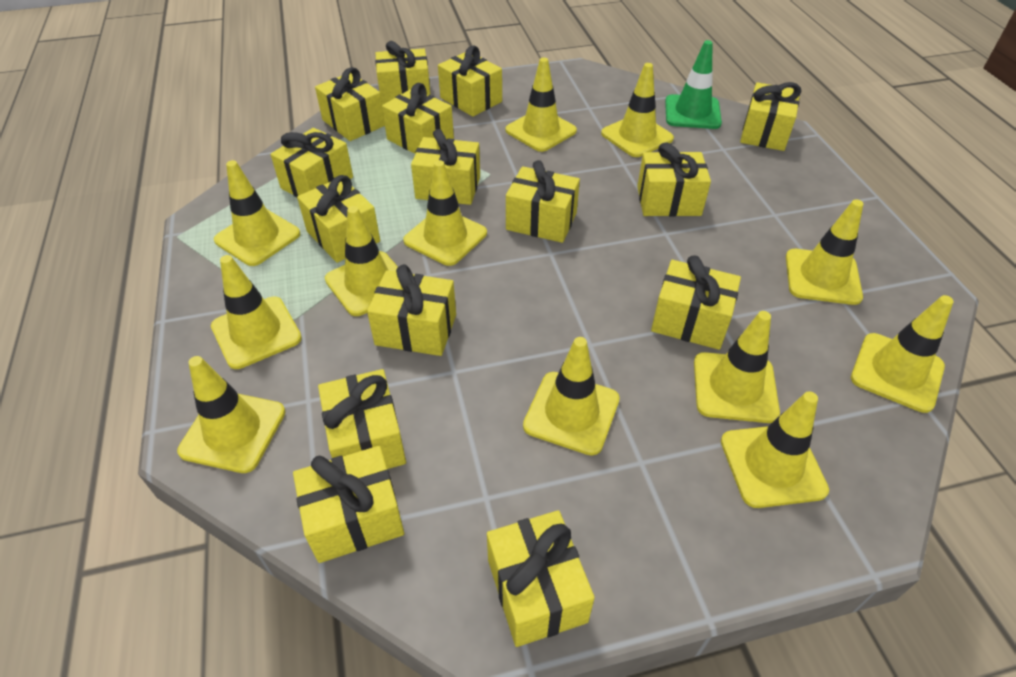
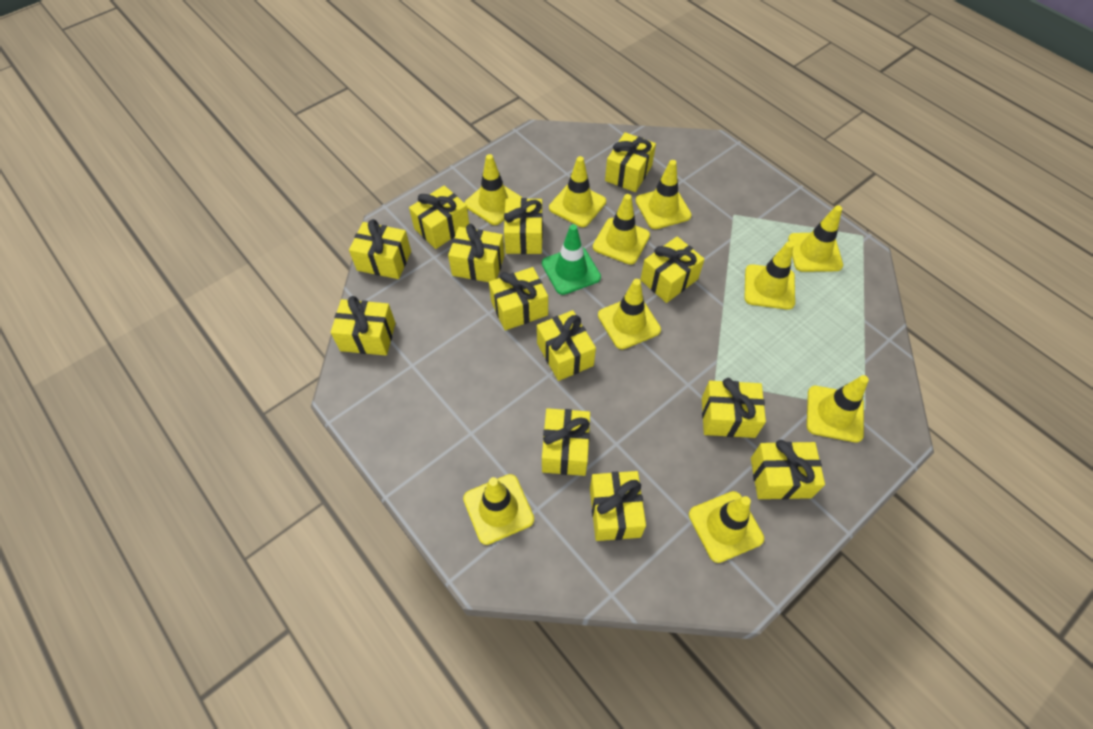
yellow gift: [270,128,353,197] [293,446,404,563] [297,175,380,263] [315,67,385,141] [318,369,406,469] [367,264,456,356] [375,41,430,105] [382,83,454,154] [411,129,480,205] [438,46,502,117] [487,510,595,647] [506,160,580,243] [637,142,711,216] [651,255,741,350] [740,82,801,151] = 15 -> [331,296,395,356] [349,219,411,279] [409,186,469,249] [448,224,505,282] [489,267,548,331] [504,198,543,254] [537,310,596,381] [542,408,590,476] [590,471,646,541] [605,132,656,192] [640,236,705,303] [702,378,766,438] [751,440,825,500] = 13
yellow traffic cone: [177,356,285,473] [211,255,302,369] [214,160,300,266] [325,206,398,316] [403,160,487,266] [505,58,577,152] [523,337,620,456] [601,63,674,157] [694,311,780,423] [721,391,829,508] [786,200,863,305] [851,295,954,413] = 12 -> [463,474,534,545] [465,154,522,225] [549,156,606,227] [593,194,650,265] [598,279,661,349] [635,160,692,229] [689,491,764,563] [745,242,795,310] [788,205,843,272] [807,375,869,443] = 10

